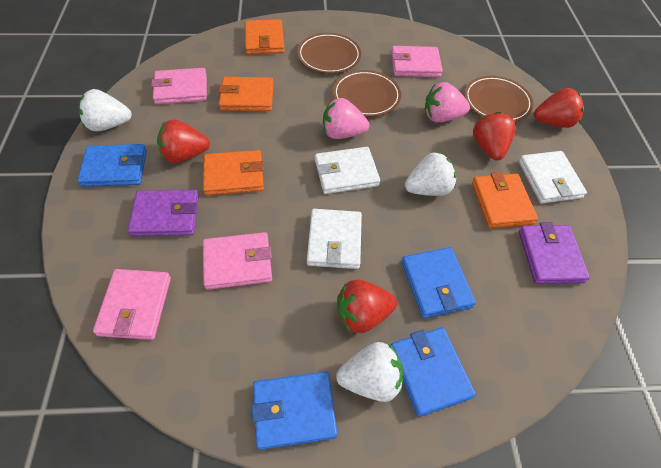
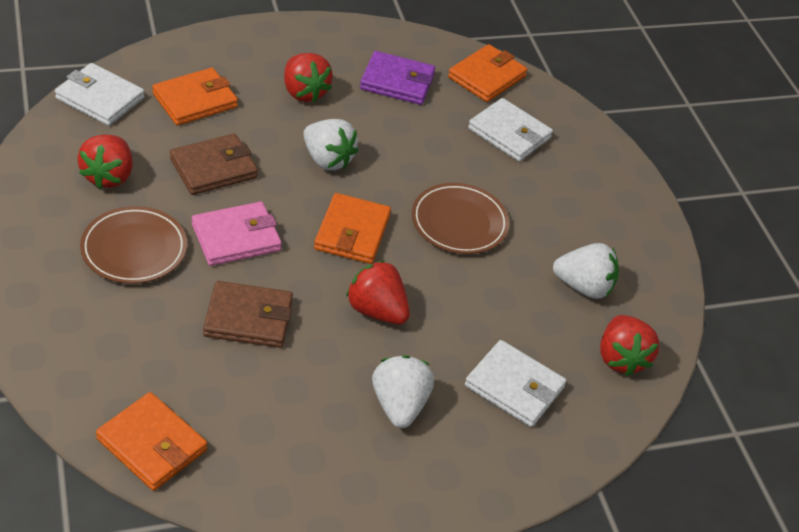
blue wallet: [77,144,147,187] [251,372,338,450] [391,327,476,417] [402,247,476,318] = 4 -> none = 0
brown plate: [297,33,361,73] [333,70,401,117] [464,76,533,122] = 3 -> [80,206,187,284] [412,183,509,254] = 2
brown wallet: none = 0 -> [170,133,258,195] [203,281,293,348] = 2
pink strawberry: [323,98,369,139] [425,82,470,122] = 2 -> none = 0
pink wallet: [93,269,171,340] [151,68,207,104] [203,232,272,290] [391,46,443,77] = 4 -> [192,202,282,266] = 1
purple wallet: [128,190,199,237] [519,222,590,284] = 2 -> [360,51,435,105] = 1

